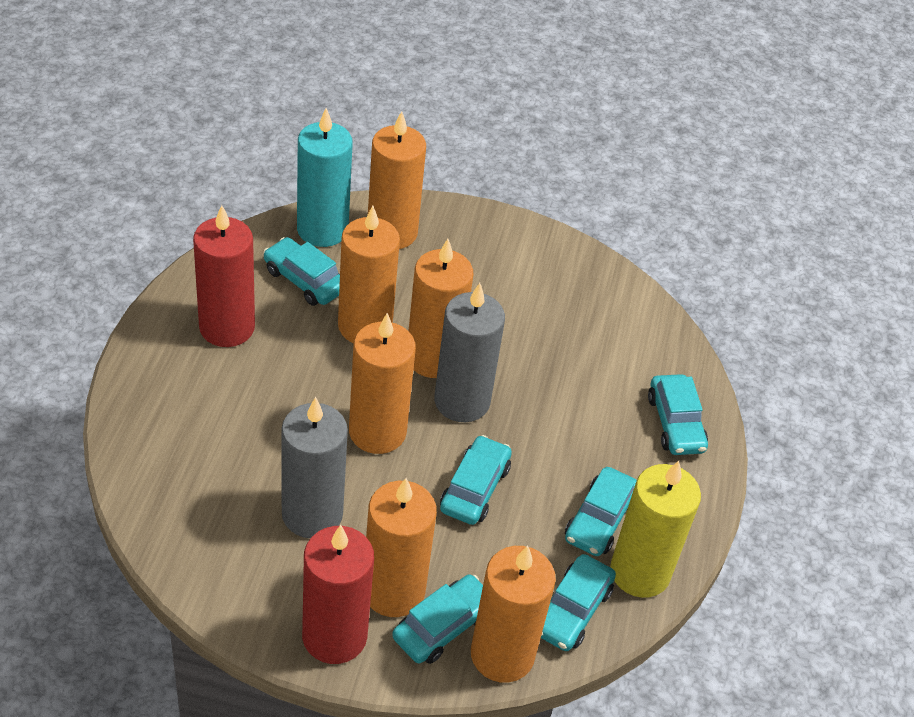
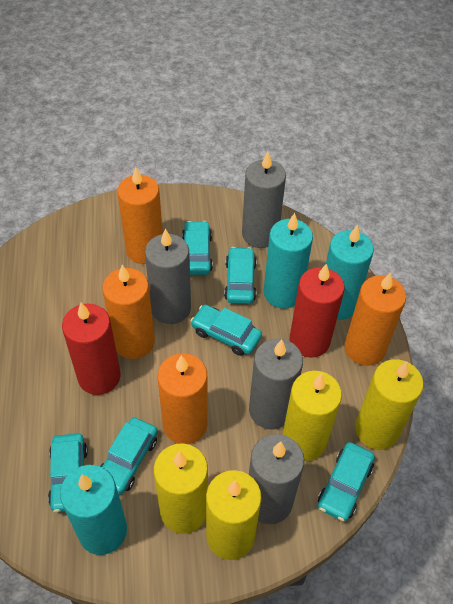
grey candle: [282,397,348,538] [434,283,505,422] = 2 -> [145,229,191,324] [242,152,286,248] [249,339,303,429] [249,434,304,524] = 4
orange candle: [338,206,400,343] [349,313,416,454] [366,478,437,617] [368,111,426,249] [409,239,474,378] [471,546,556,683] = 6 -> [102,265,155,359] [117,167,163,264] [157,353,208,444] [345,272,406,366] = 4
turquoise candle: [297,108,353,247] = 1 -> [60,465,127,555] [264,213,313,309] [326,225,374,320] = 3
yellow candle: [610,461,701,598] = 1 -> [154,443,208,534] [206,470,262,560] [282,371,342,461] [355,359,424,450] = 4

